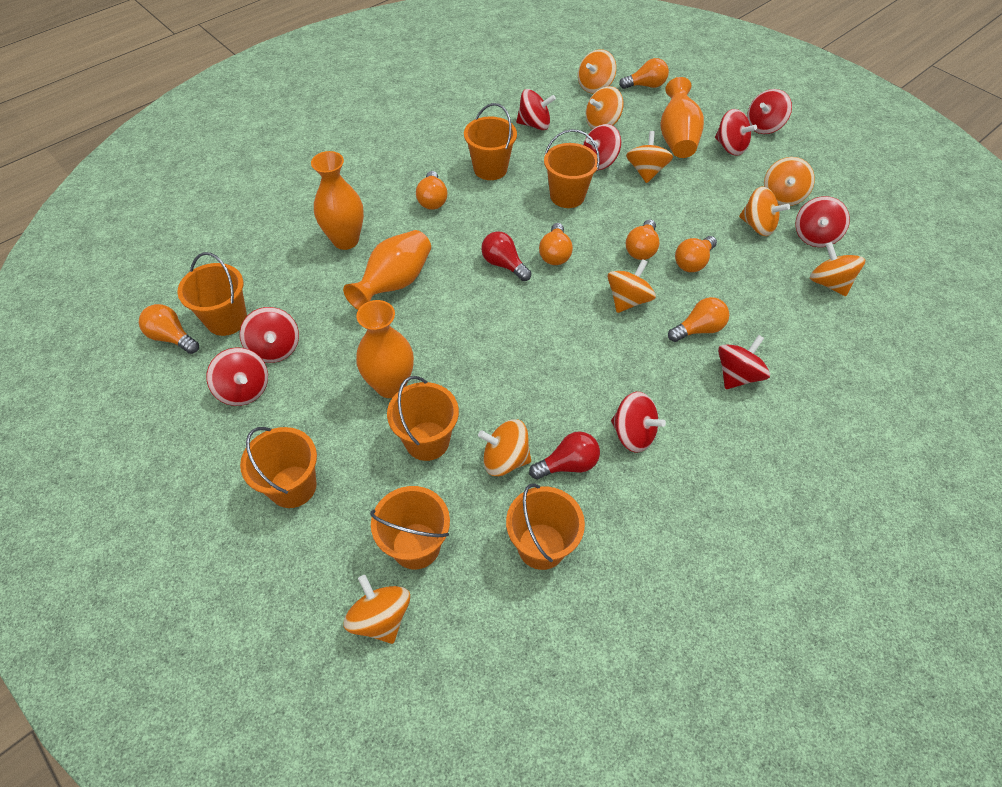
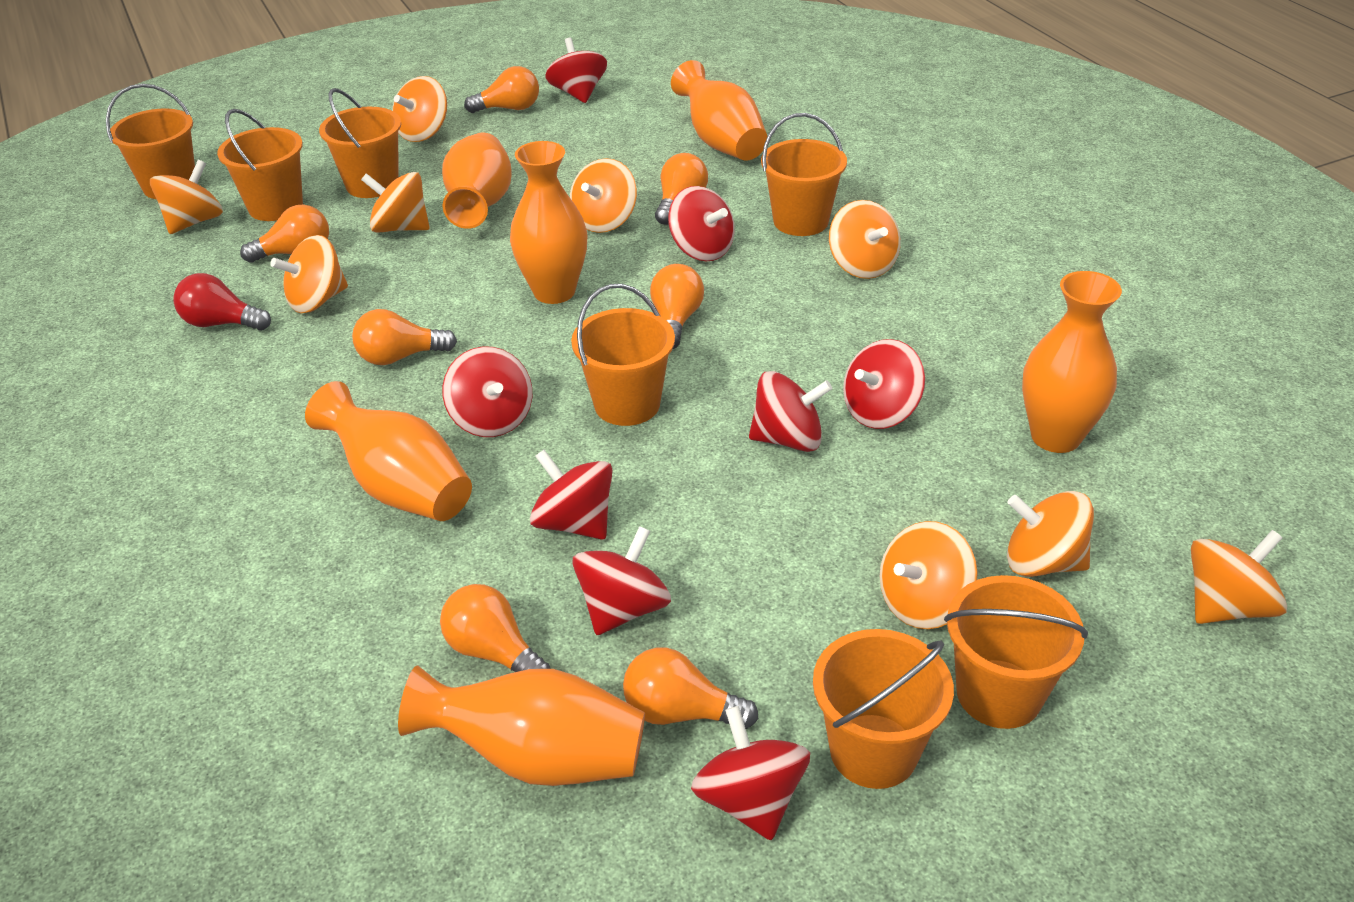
orange vase: [311,151,364,250] [343,230,431,309] [356,300,414,398] [660,77,704,158] = 4 -> [305,381,472,521] [398,666,645,786] [442,133,512,229] [510,141,587,304] [671,60,767,161] [1022,271,1122,453] = 6
red light bulb: [481,231,531,281] [529,431,600,480] = 2 -> [173,273,271,330] = 1
red spinning top: [207,348,268,406] [240,307,299,363] [516,89,556,130] [583,124,621,170] [611,392,666,452] [715,109,757,156] [718,335,770,389] [747,89,792,134] [795,196,850,247] = 9 -> [442,346,532,437] [530,450,613,540] [545,38,607,103] [572,526,671,635] [668,186,735,261] [691,706,810,840] [749,371,832,452] [843,339,925,429] = 8

